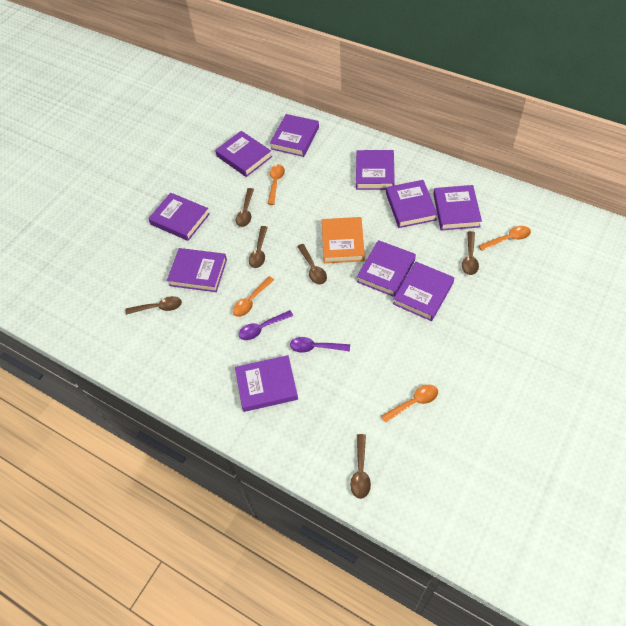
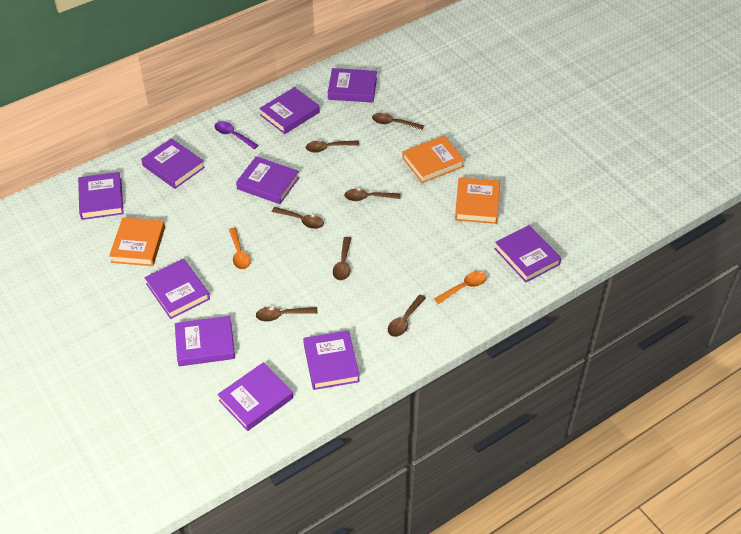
brown spoon: [125,296,182,315] [236,188,254,227] [249,226,268,268] [297,244,327,284] [350,434,371,499] [462,231,479,275] = 6 -> [256,307,317,322] [272,207,324,229] [306,140,359,153] [333,237,351,280] [344,189,401,201] [372,113,424,130] [388,295,426,337] = 7
orange book: [322,217,365,263] = 1 -> [109,217,165,266] [402,136,464,183] [455,177,500,224] = 3
orange spoon: [233,276,274,317] [268,164,285,205] [381,385,438,423] [479,226,531,251] = 4 -> [229,228,251,269] [434,271,487,304] = 2
purple spoon: [238,310,293,340] [290,337,350,353] = 2 -> [214,121,259,149] = 1

